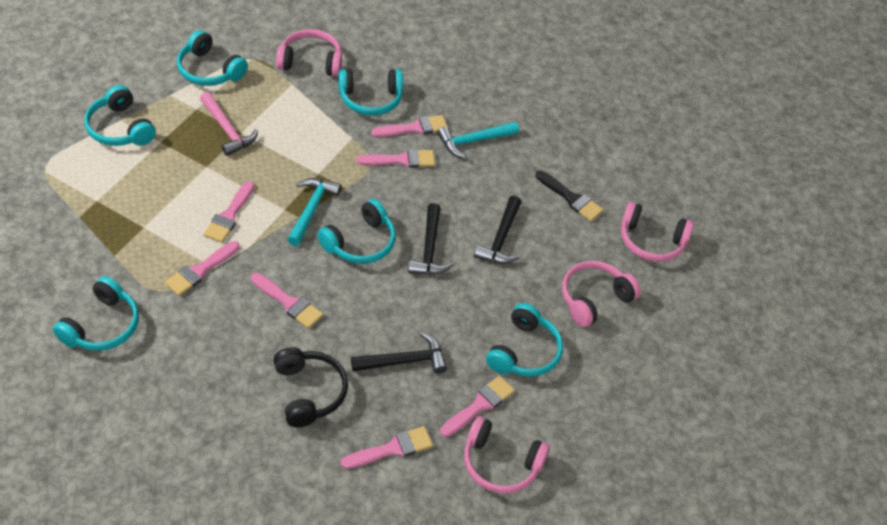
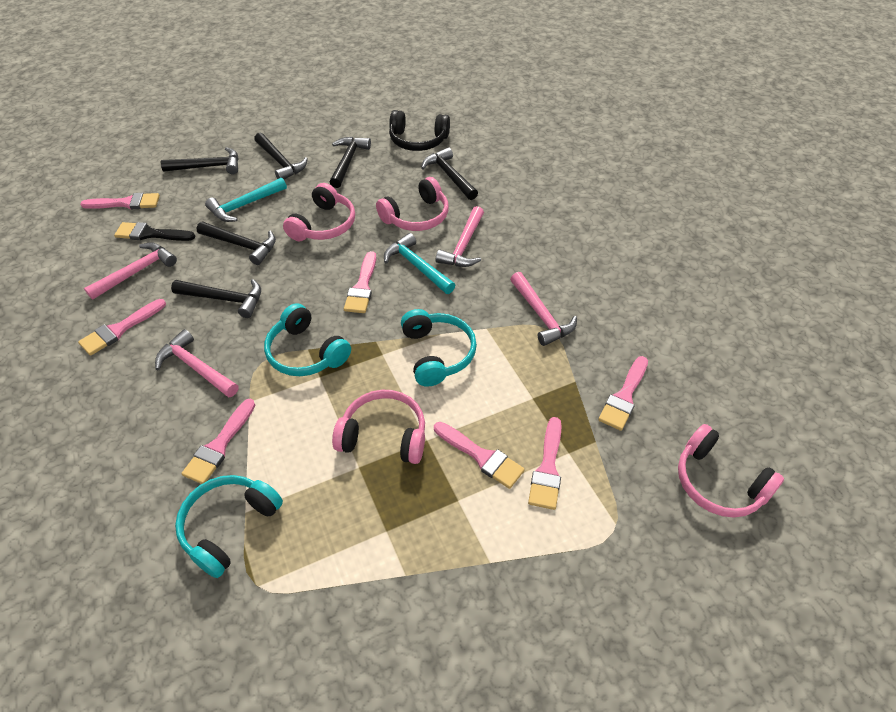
black hammer: [351,332,447,374] [408,203,454,275] [474,196,521,264] = 3 -> [161,147,239,174] [171,279,261,318] [197,222,276,265] [254,133,308,180] [330,137,371,188] [421,147,478,200] = 6
pink hammer: [200,92,258,156] = 1 -> [84,242,177,300] [155,329,238,397] [436,206,484,267] [510,272,577,346] = 4
turquoise headphones: [53,276,139,351] [84,85,156,146] [177,30,248,86] [317,199,396,264] [338,69,404,116] [486,303,563,377] = 6 -> [175,475,283,578] [264,303,351,376] [401,309,477,387] = 3

